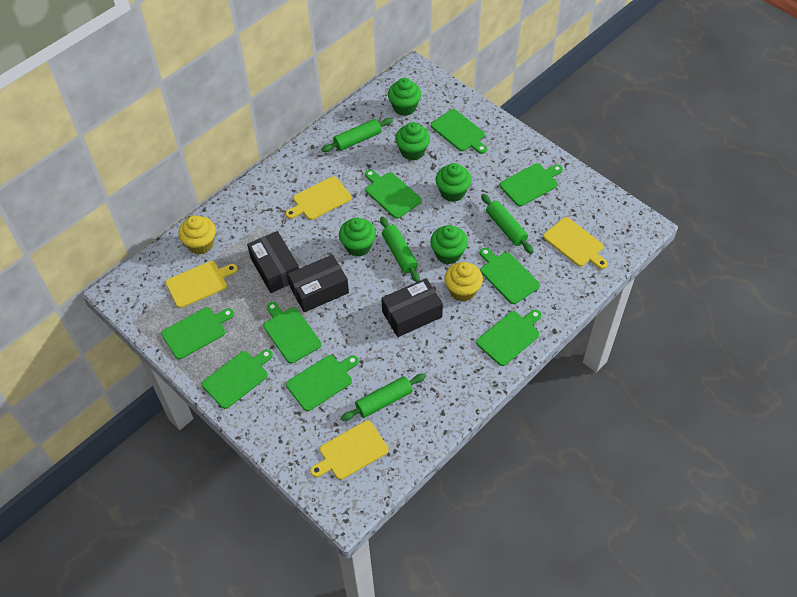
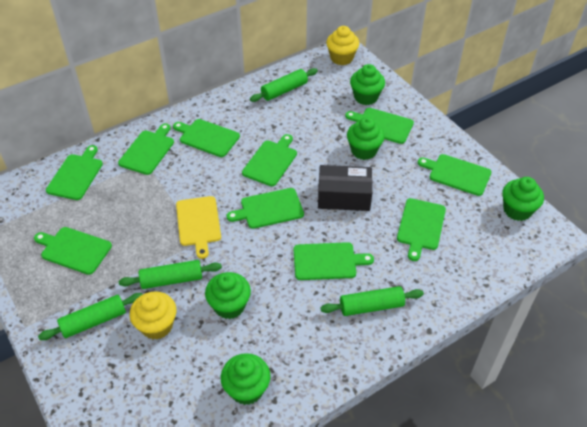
black box: [247,231,299,293] [288,255,349,312] [381,278,443,337] = 3 -> [318,165,372,211] = 1
green cutting board: [161,307,234,359] [202,349,273,409] [263,302,322,364] [286,355,359,411] [365,169,422,219] [431,109,487,154] [476,310,542,366] [480,248,540,304] [500,163,563,206] = 9 -> [34,227,112,275] [46,145,103,200] [118,123,174,175] [173,119,240,157] [227,188,304,229] [242,134,297,186] [294,242,374,280] [345,108,414,144] [397,198,446,261] [418,154,491,196] = 10
yellow cutting board: [166,261,238,308] [285,176,352,220] [310,420,389,480] [543,217,608,269] = 4 -> [176,196,221,259] = 1

